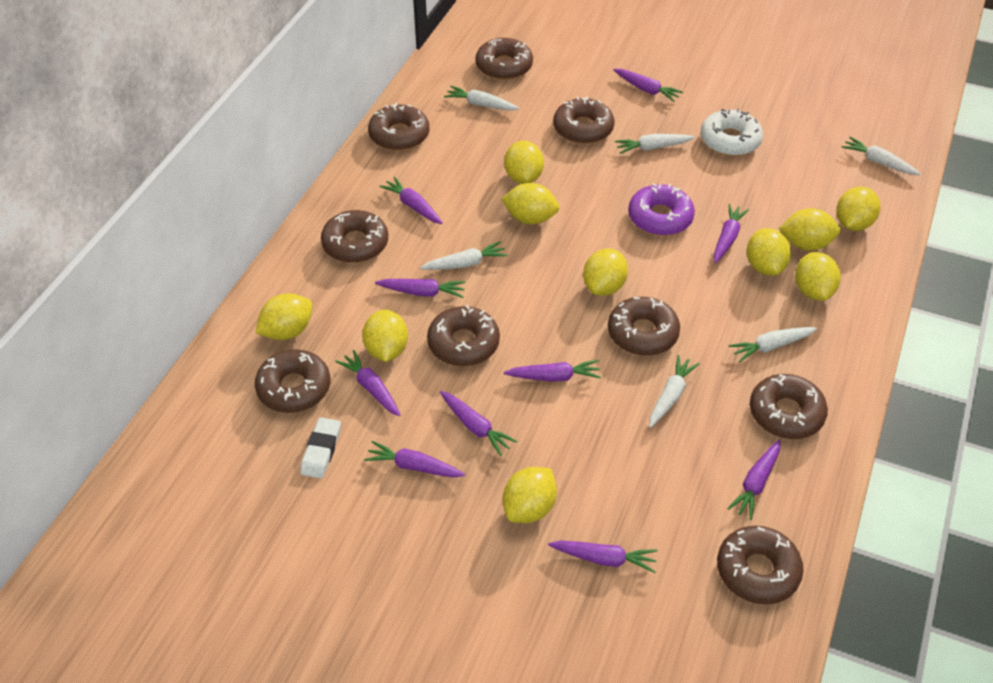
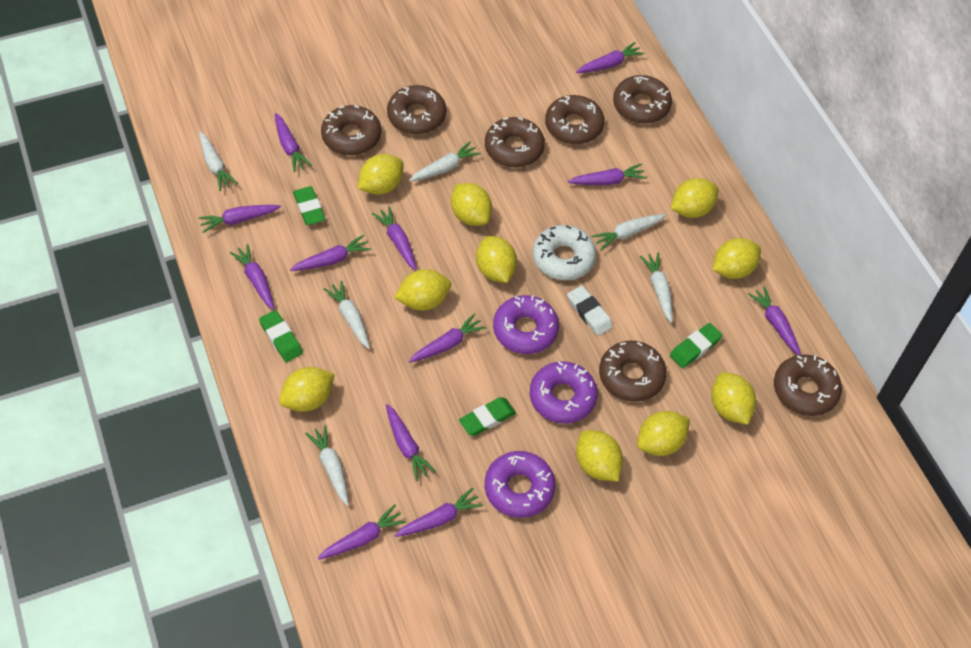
brown donut: [255,349,330,413] [321,210,388,263] [368,103,429,151] [427,305,500,366] [475,38,533,80] [553,96,614,144] [608,297,680,356] [717,526,803,604] [750,374,828,439] = 9 -> [321,105,381,155] [387,85,446,134] [485,117,545,168] [545,95,605,144] [599,341,667,402] [613,75,672,124] [774,354,842,416] = 7
green eraser: none = 0 -> [259,310,303,362] [293,186,325,225] [459,397,516,436] [670,323,723,368] = 4
purple carrot: [335,350,401,416] [364,441,465,478] [375,279,466,298] [379,177,443,224] [440,391,518,456] [504,360,601,382] [548,540,658,573] [613,69,683,102] [714,204,749,263] [727,439,780,520] = 10 -> [198,205,281,233] [230,244,274,310] [275,113,312,172] [290,235,371,271] [318,505,406,560] [372,206,417,270] [386,404,436,481] [394,488,483,537] [409,313,486,363] [568,164,647,185] [576,42,645,73] [748,286,801,355] = 12
purple donut: [628,183,695,236] = 1 -> [485,451,555,518] [493,295,559,354] [530,361,598,424] = 3

